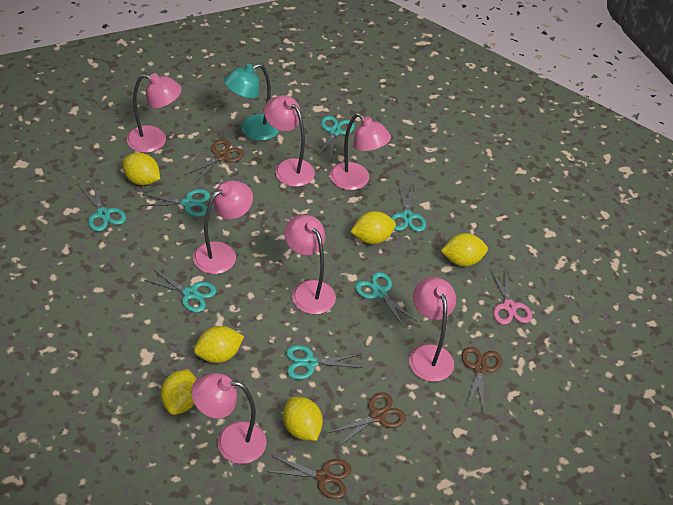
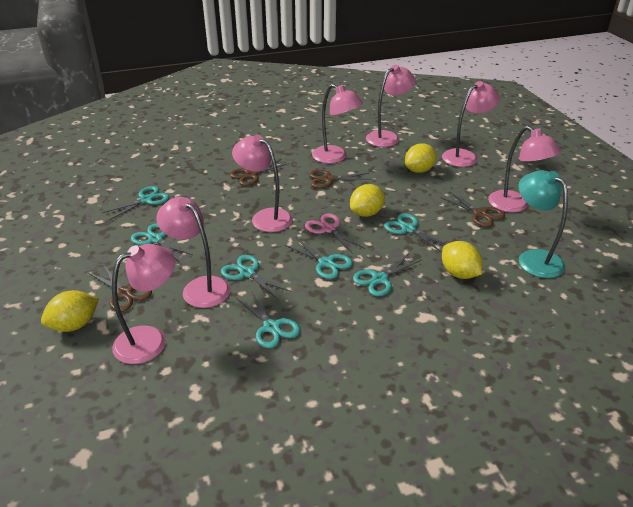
yellow lemon: [122,153,160,185] [161,369,197,415] [194,326,244,363] [283,397,323,441] [351,211,396,244] [441,233,488,266] = 6 -> [41,290,99,332] [350,184,385,217] [405,143,437,173] [442,241,483,279] = 4

